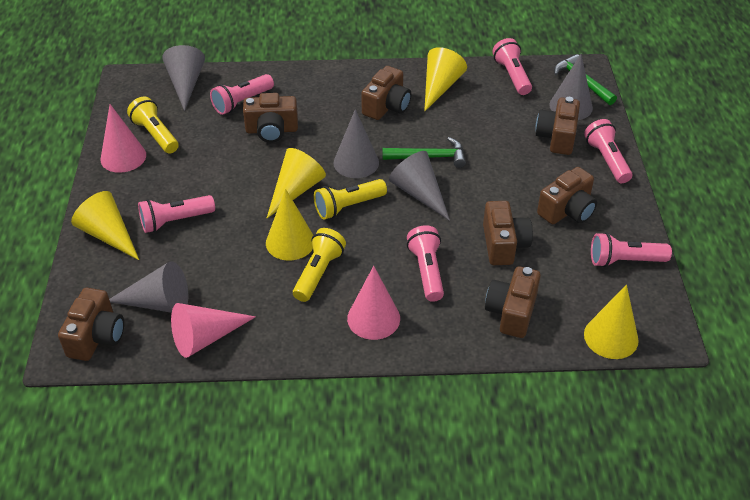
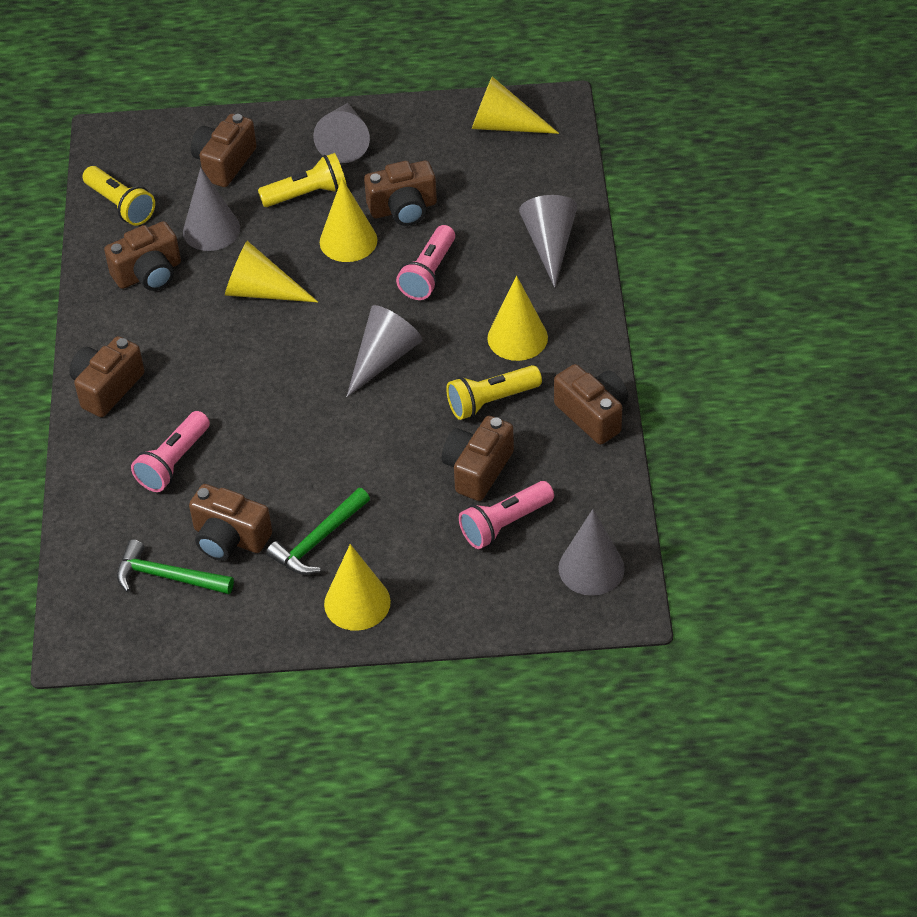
pink cone: [100,104,146,173] [171,303,256,358] [347,266,400,340] = 3 -> none = 0
pink flashlight: [138,195,215,233] [210,74,274,115] [407,225,444,302] [492,38,532,95] [584,119,632,183] [591,232,672,267] = 6 -> [131,411,210,492] [396,225,455,300] [459,481,554,549] = 3

